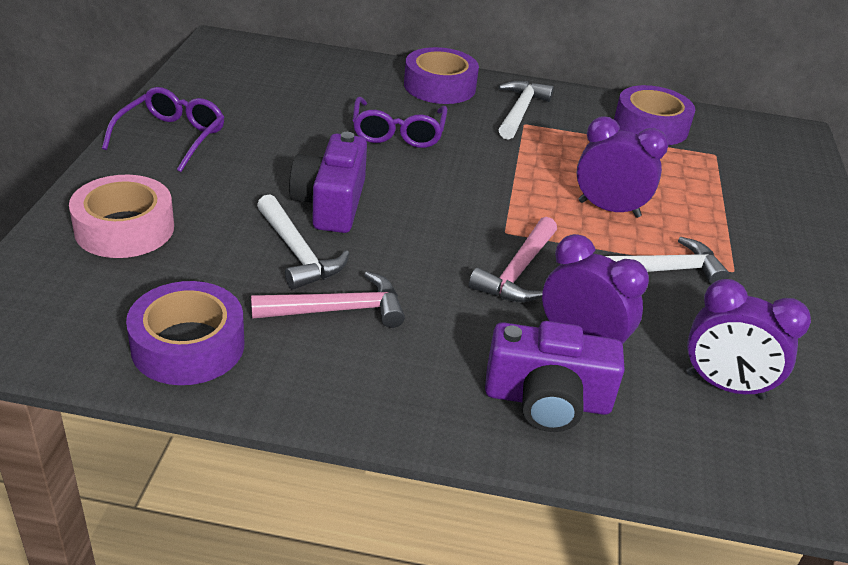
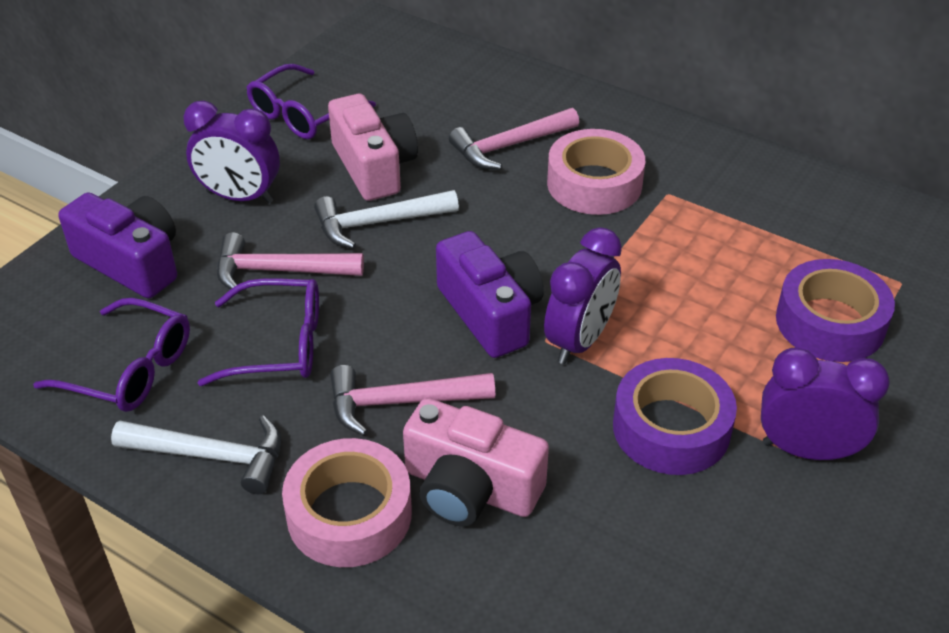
pink camera: none = 0 -> [328,94,418,201] [403,398,549,526] = 2
pink hammer: [251,271,405,328] [469,217,557,302] = 2 -> [217,232,364,289] [330,365,495,436] [449,108,579,170] = 3
pink tape: [69,175,174,258] = 1 -> [282,438,412,567] [547,129,645,215] = 2
purple glasses: [102,87,225,172] [353,97,447,148] = 2 -> [33,298,190,412] [198,278,319,386] [246,64,376,139] = 3
purple tape: [126,281,244,385] [404,47,479,104] [614,85,695,145] = 3 -> [613,358,737,475] [776,259,895,362] = 2
white hammer: [257,194,350,290] [498,81,554,140] [605,237,729,284] = 3 -> [111,415,281,494] [314,190,459,249] = 2

